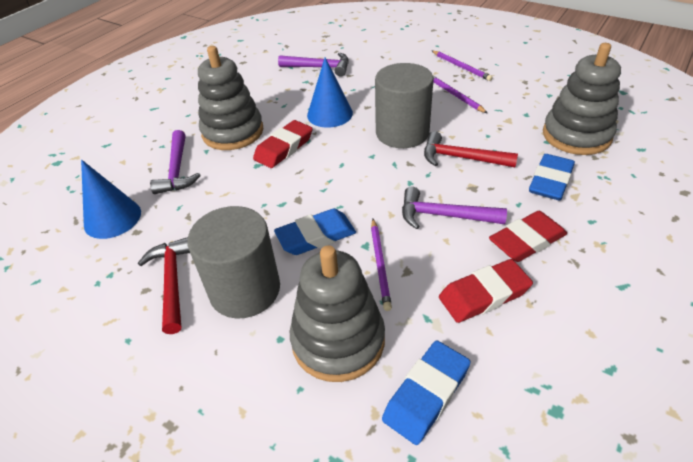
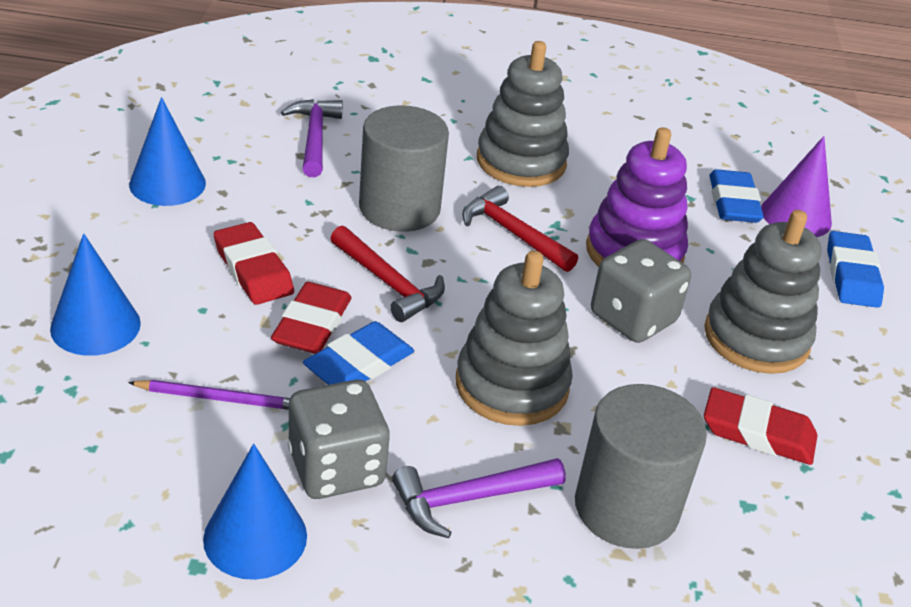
blue cone: [81,160,141,239] [307,58,353,128] = 2 -> [50,233,141,356] [129,97,206,206] [203,444,307,580] = 3
grey dice: none = 0 -> [288,380,390,499] [591,239,691,343] = 2
purple cone: none = 0 -> [761,136,832,237] = 1
purple hammer: [150,130,201,194] [278,53,349,77] [402,187,507,229] = 3 -> [281,99,343,177] [392,458,566,538] = 2
purple pencil: [371,219,392,311] [432,51,493,81] [433,76,487,113] = 3 -> [128,380,290,410] = 1
purple stacking toy: none = 0 -> [586,127,688,267] = 1

